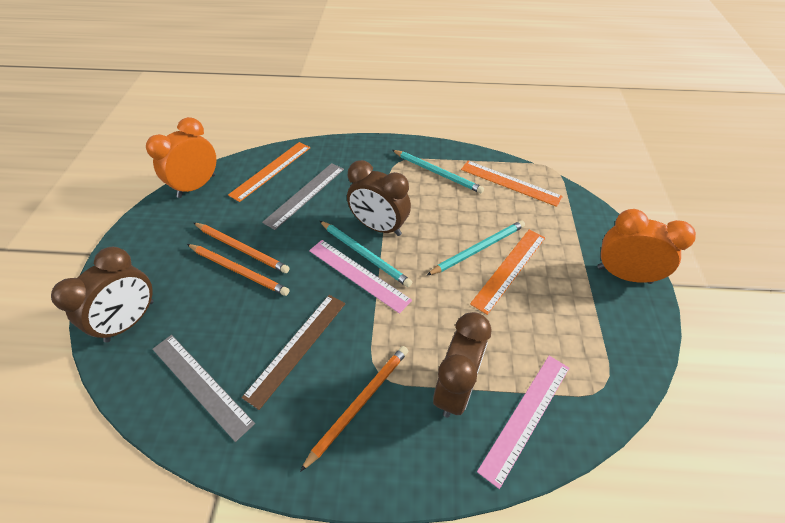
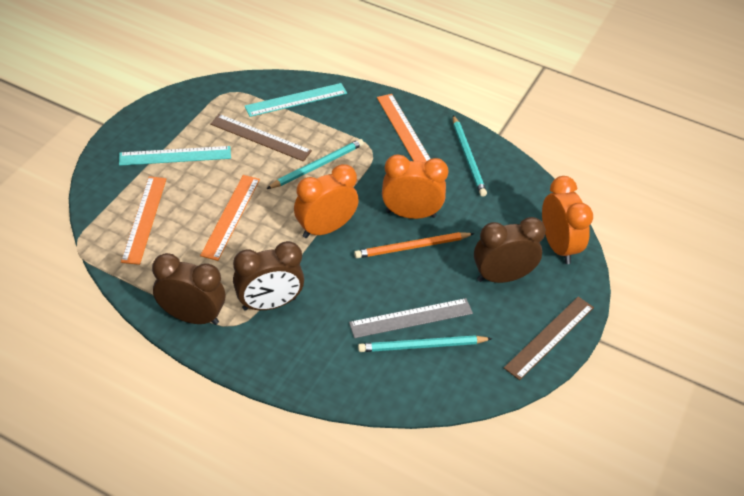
brown ruler: [241,295,345,410] = 1 -> [210,114,312,162] [504,296,594,380] = 2
grey ruler: [152,335,255,442] [262,163,344,230] = 2 -> [349,298,473,338] = 1
orange clock: [146,117,216,198] [597,209,696,284] = 2 -> [294,164,359,238] [382,154,449,219] [542,176,593,264] = 3
orange pencil: [187,244,289,296] [194,223,290,273] [300,346,408,472] = 3 -> [354,232,474,258] = 1
pink ruler: [309,240,412,314] [477,356,569,489] = 2 -> none = 0
turquoise ruler: none = 0 -> [119,146,231,166] [244,83,347,117] = 2

